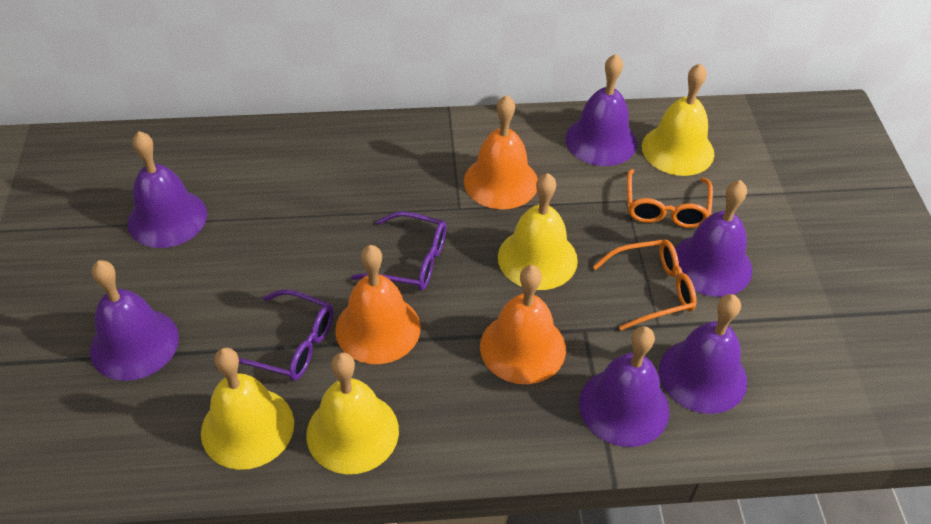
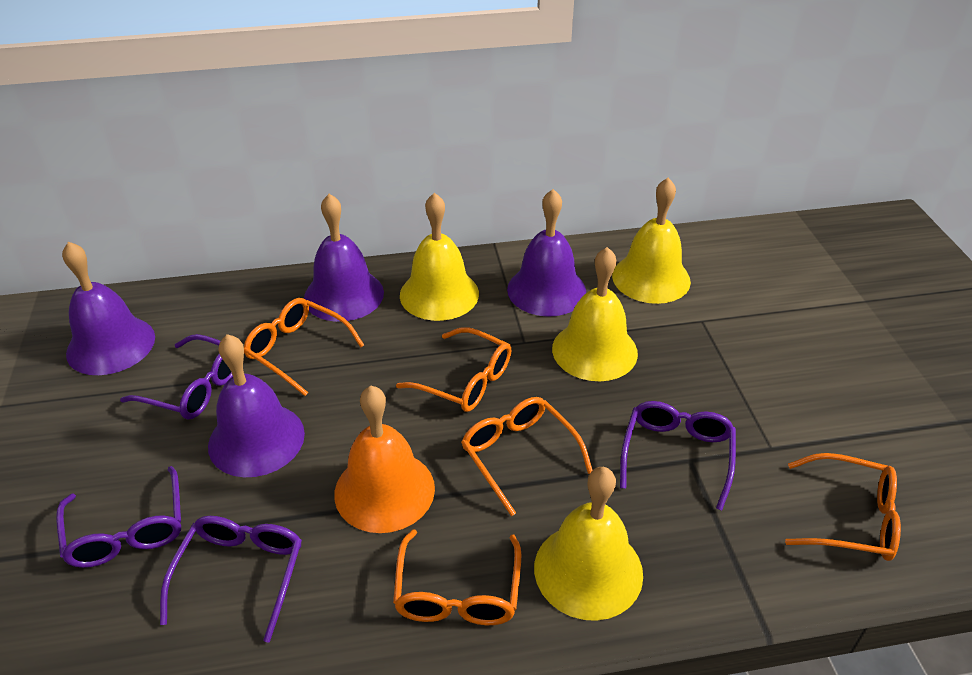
orange bell: [335,245,421,364] [464,95,538,209] [480,265,566,384] = 3 -> [334,386,435,533] = 1
orange glasses: [593,240,697,331] [627,169,713,228] = 2 -> [244,298,364,396] [393,529,522,625] [396,327,512,412] [461,397,593,516] [785,453,901,561] = 5
purple bell: [90,260,179,381] [127,131,207,248] [565,54,637,166] [579,326,670,447] [659,294,747,414] [675,180,752,297] = 6 -> [62,241,155,375] [208,334,305,477] [304,194,384,322] [507,189,586,317] = 4
purple glasses: [239,290,333,381] [351,211,447,291] = 2 -> [56,466,181,568] [120,334,233,419] [160,516,302,642] [620,401,736,511] = 4

